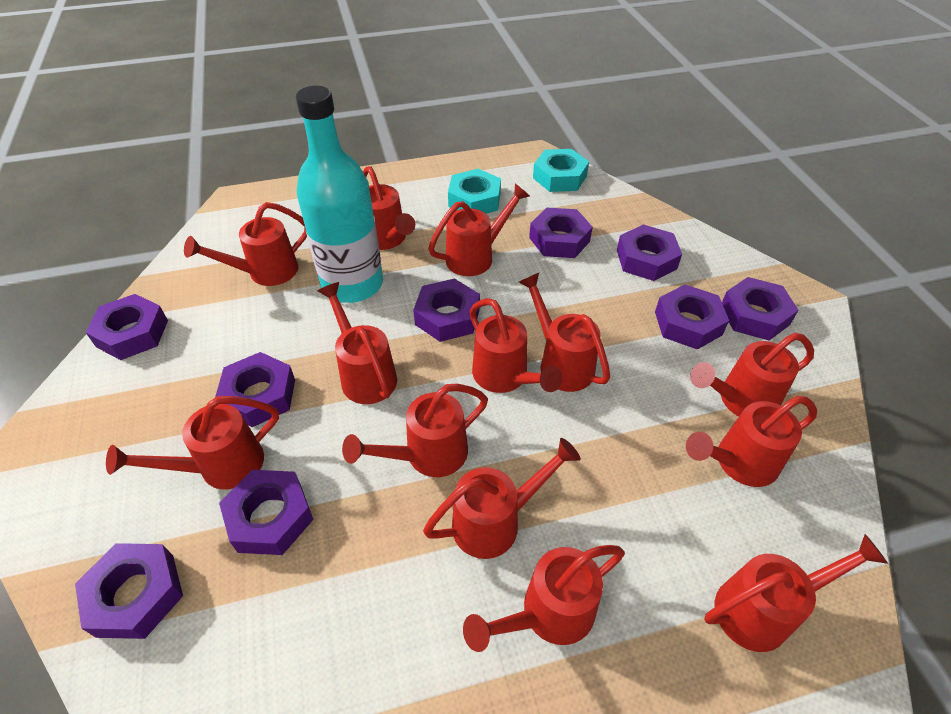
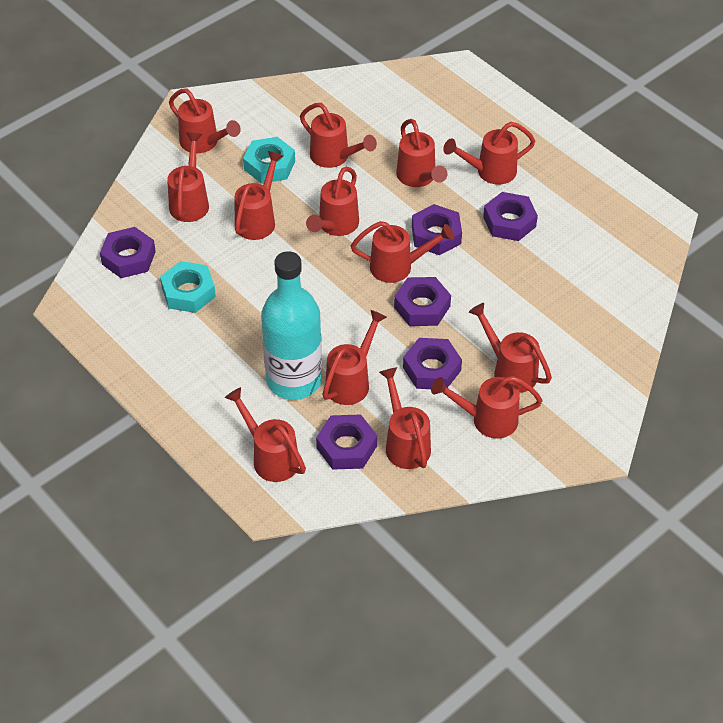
purple nut: [75,543,183,639] [85,294,168,360] [215,352,295,427] [219,470,313,555] [413,278,480,342] [529,208,593,258] [617,224,682,281] [655,284,729,350] [722,277,799,341] = 9 -> [100,227,156,278] [316,414,377,470] [394,277,451,326] [403,338,462,389] [412,204,462,255] [483,192,538,241] = 6

